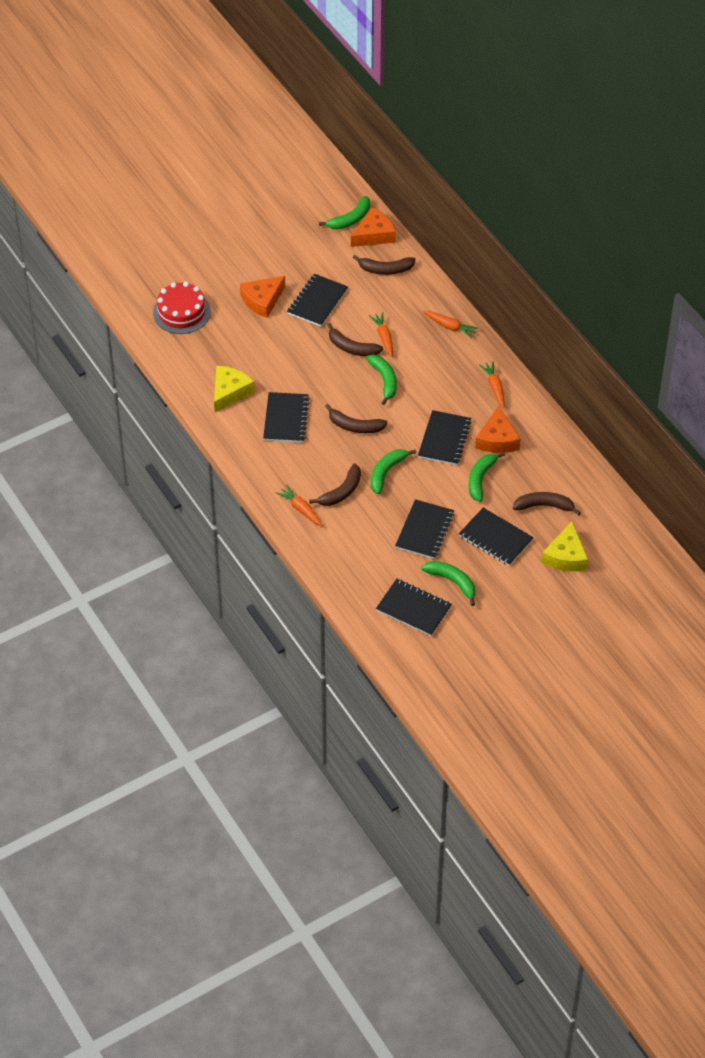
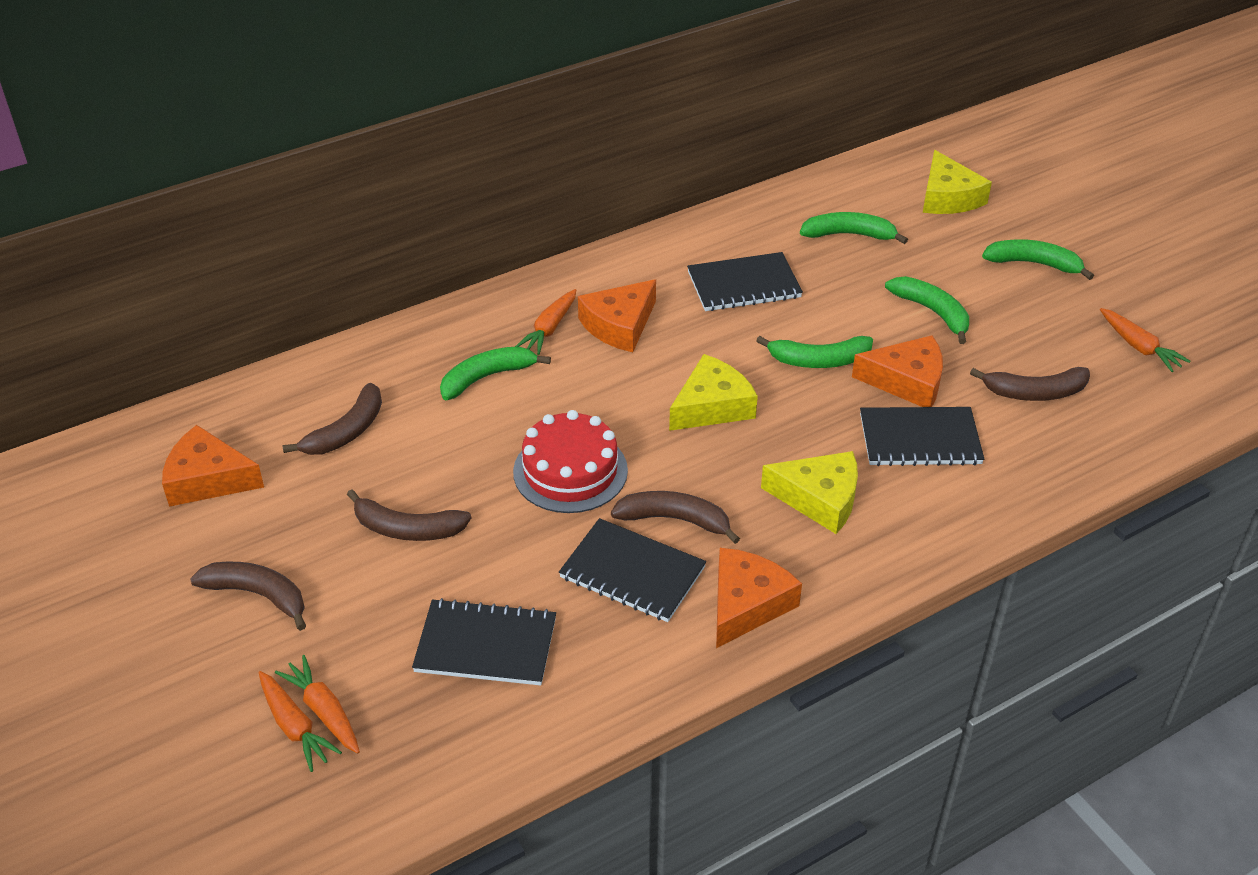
black notebook: [263,392,310,443] [287,274,348,327] [376,579,452,636] [395,499,454,559] [418,410,472,465] [459,507,534,566] = 6 -> [412,598,556,685] [559,518,706,622] [687,252,803,311] [860,407,984,466] = 4
orange cheese: [240,276,285,318] [351,207,396,247] [475,405,520,453] = 3 -> [162,425,264,507] [578,279,656,352] [716,548,802,648] [852,335,943,407] = 4
yellow cheese: [214,366,255,412] [542,522,588,571] = 2 -> [669,354,758,431] [761,451,858,534] [923,150,992,214] = 3

